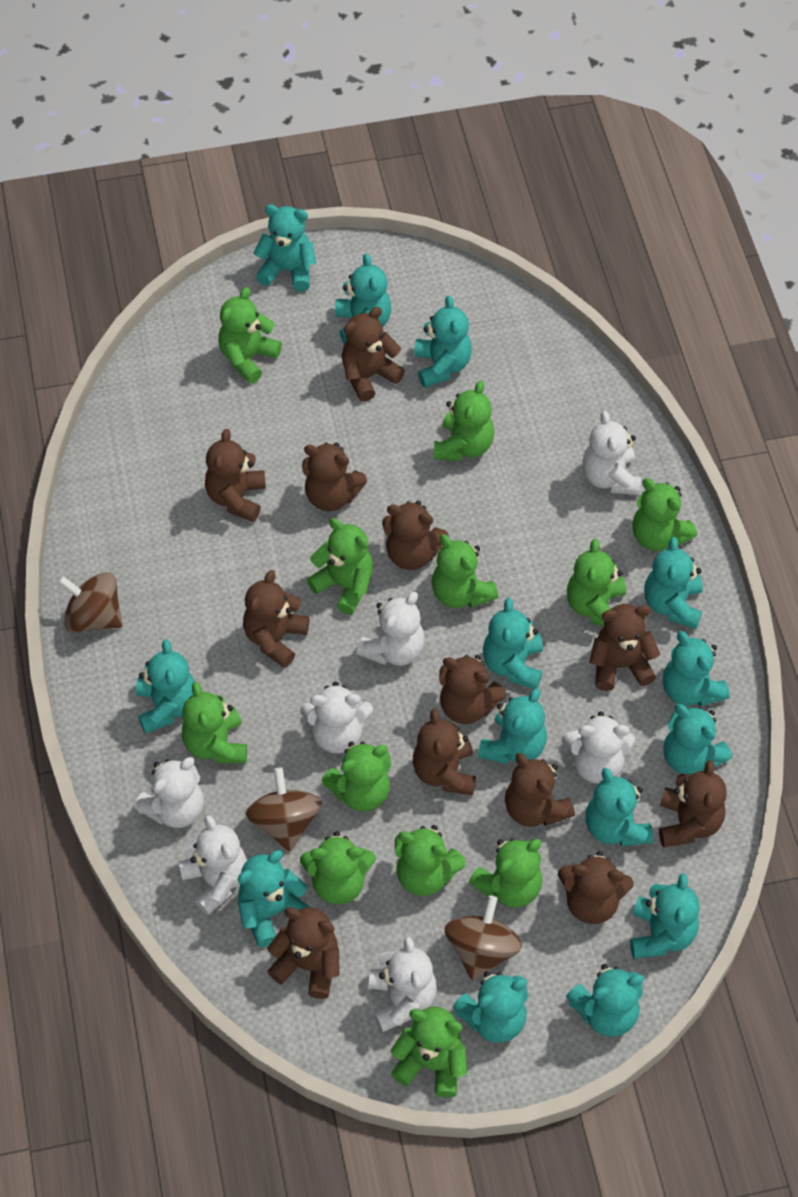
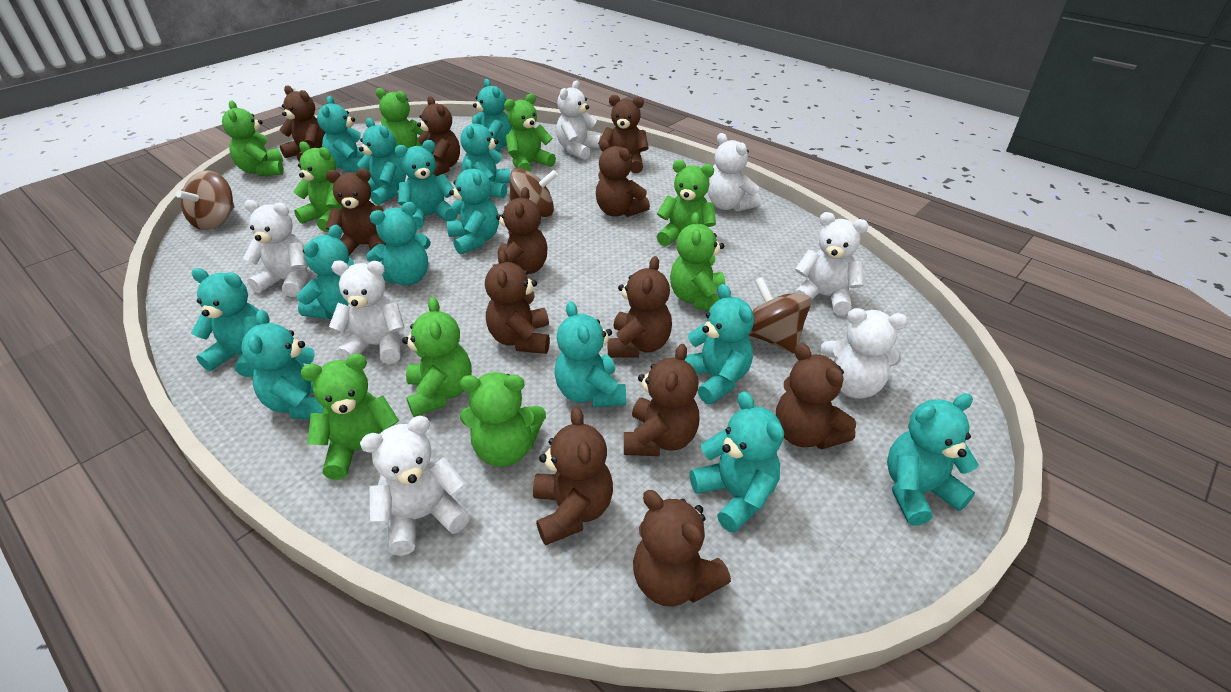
green teddy bear: [182,682,247,763] [218,287,282,384] [300,831,376,904] [307,518,374,615] [322,742,391,811] [390,1006,467,1098] [395,825,466,896] [432,534,498,608] [434,381,494,461] [469,838,543,908] [567,539,626,627] [632,478,697,551] = 12 -> [222,101,284,176] [293,142,342,232] [301,354,399,480] [375,88,424,153] [402,297,472,417] [460,372,546,467] [504,94,556,172] [657,160,716,246] [670,212,725,311] = 9

